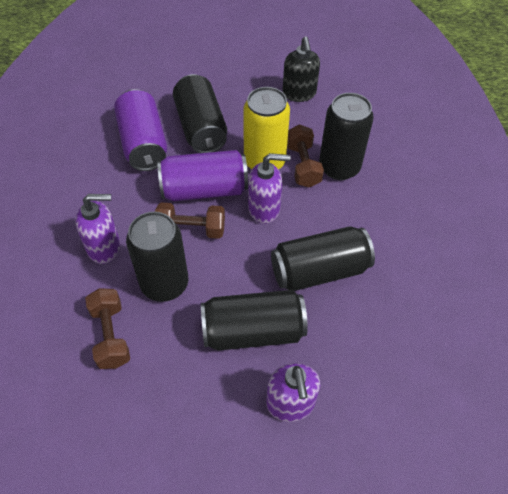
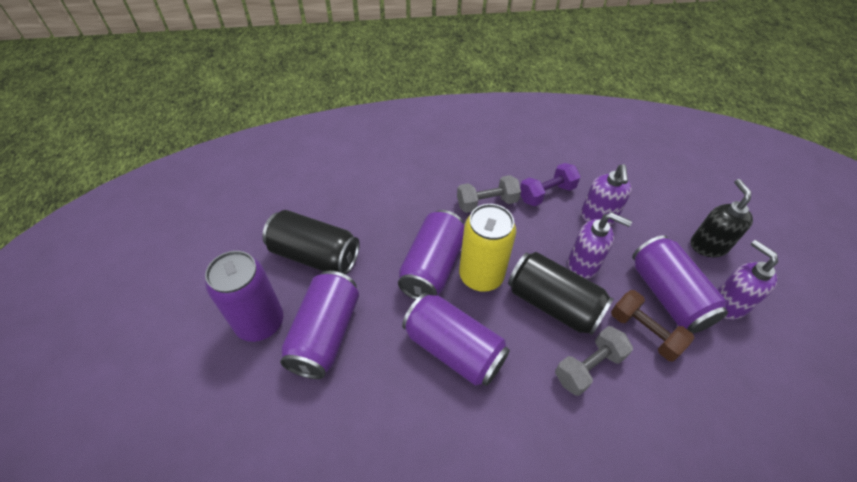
black can: [126,212,188,302] [173,74,227,153] [201,290,308,351] [271,226,375,291] [319,93,374,180] = 5 -> [262,210,360,275] [508,252,613,335] = 2
brown dumbbell: [85,288,130,369] [155,203,225,239] [287,124,324,188] = 3 -> [611,290,694,362] = 1
grey dumbbell: none = 0 -> [457,175,521,213] [555,326,633,396] = 2
purple can: [114,89,167,171] [157,150,248,201] = 2 -> [205,251,283,342] [280,271,359,379] [398,210,464,300] [402,293,510,386] [632,235,728,333] = 5
purple dumbbell: none = 0 -> [520,163,581,206] = 1

